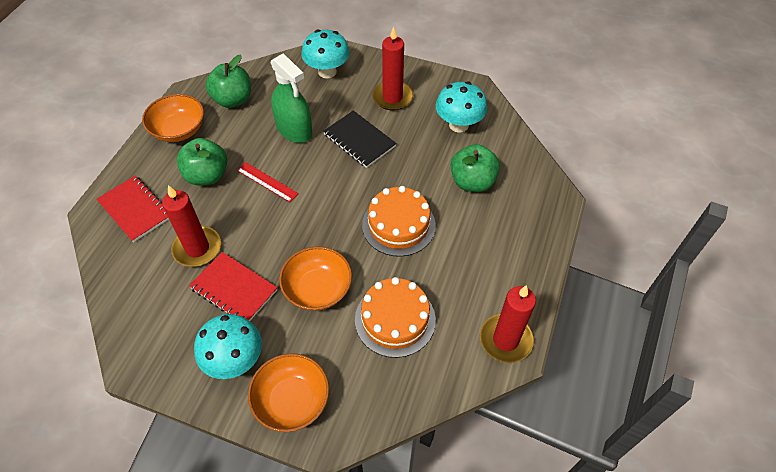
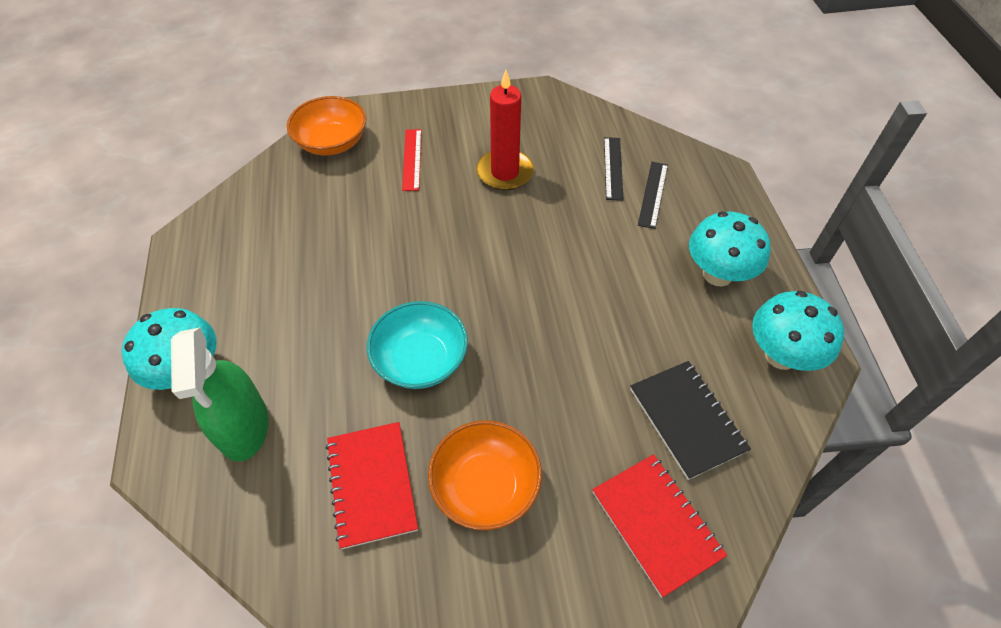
black ruler: none = 0 -> [604,137,624,201] [638,162,668,229] = 2
green apple: [177,138,227,185] [206,55,251,108] [451,144,500,192] = 3 -> none = 0
orange bowl: [142,94,204,142] [248,353,329,432] [279,246,352,311] = 3 -> [287,96,366,156] [428,420,542,530] = 2
orange cake: [355,277,436,358] [362,186,436,257] = 2 -> none = 0
red candle: [162,185,221,267] [372,26,413,110] [480,285,536,363] = 3 -> [476,70,534,190] = 1
turquoise bowl: none = 0 -> [367,301,468,389] = 1

